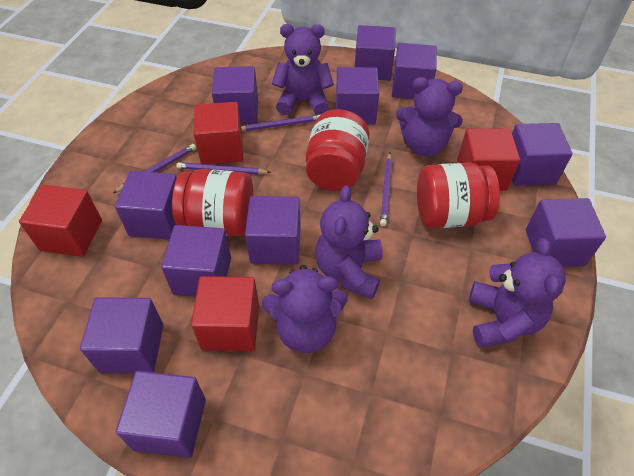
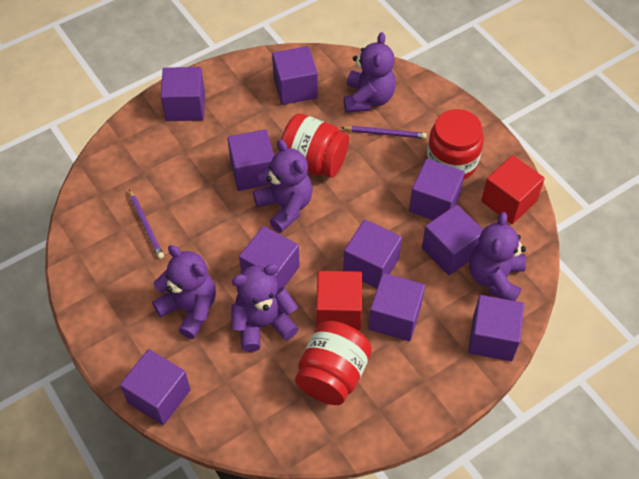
purple cube: [80,297,163,373] [115,171,177,240] [116,371,206,458] [161,225,231,296] [212,66,258,124] [245,196,301,265] [336,67,379,125] [355,25,396,81] [392,43,437,99] [512,123,573,186] [526,198,606,267] = 11 -> [120,349,191,425] [161,67,205,121] [227,129,274,191] [239,226,300,289] [272,46,318,105] [343,220,402,288] [368,273,425,341] [409,159,465,220] [422,205,483,275] [468,295,524,361] = 10
purple pencil: [113,144,196,193] [176,162,271,175] [241,115,320,131] [380,153,392,226] = 4 -> [129,189,164,259] [341,126,427,139] = 2
red cube: [19,185,102,257] [191,276,259,351] [193,102,243,164] [457,128,520,191] = 4 -> [316,271,362,331] [481,155,545,224] = 2

